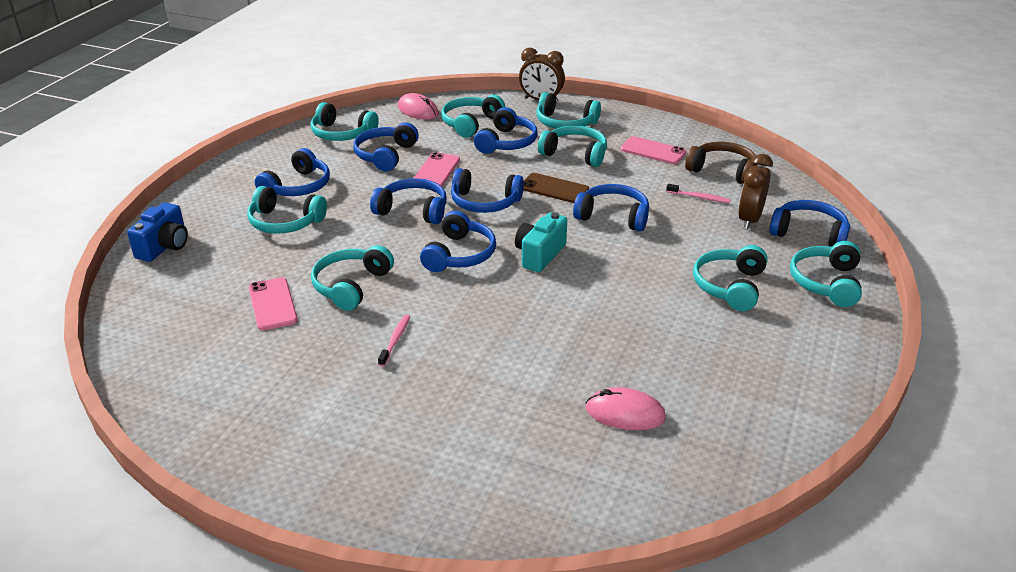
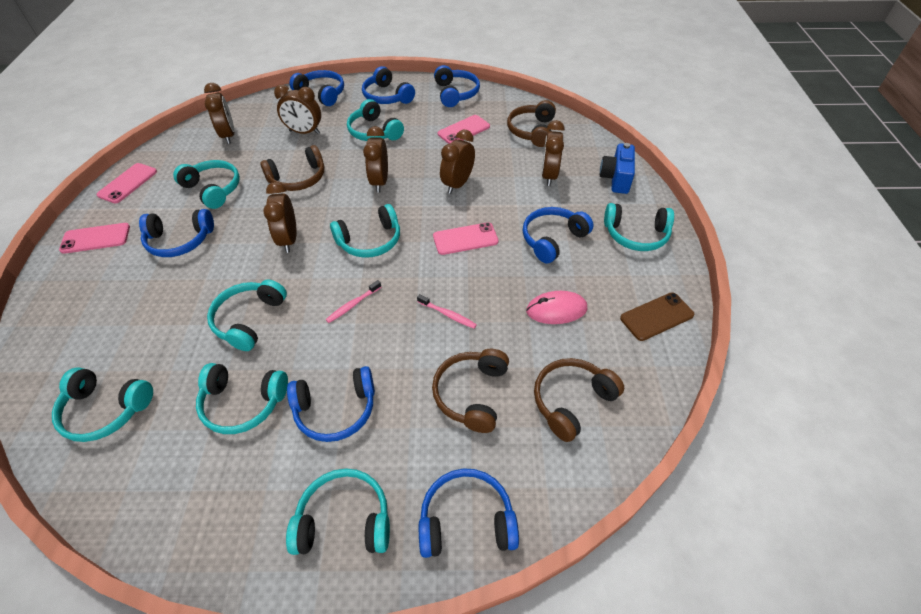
blue headphones: [255,148,330,196] [353,122,419,171] [370,178,447,224] [420,211,496,272] [451,168,524,213] [474,107,538,154] [573,184,649,231] [769,200,850,247] = 8 -> [139,209,214,257] [287,366,375,442] [289,70,344,106] [362,66,415,104] [419,468,519,558] [434,65,480,107] [523,207,594,263] = 7
brown clock: [519,48,565,103] [738,154,773,230] = 2 -> [204,83,234,144] [263,182,297,253] [274,85,321,134] [363,126,388,192] [440,130,475,194] [542,120,565,186] = 6
brown headphones: [685,142,757,184] = 1 -> [260,145,325,191] [432,349,509,433] [507,100,556,147] [534,358,624,442] = 4
pink mouse: [398,93,439,120] [586,388,666,430] = 2 -> [526,291,587,324] = 1
pink phone: [249,277,298,331] [414,152,460,187] [620,136,686,164] = 3 -> [59,223,130,254] [96,163,157,203] [433,222,499,255] [438,115,490,144] = 4
turquoise camera: [515,212,567,272] = 1 -> none = 0

